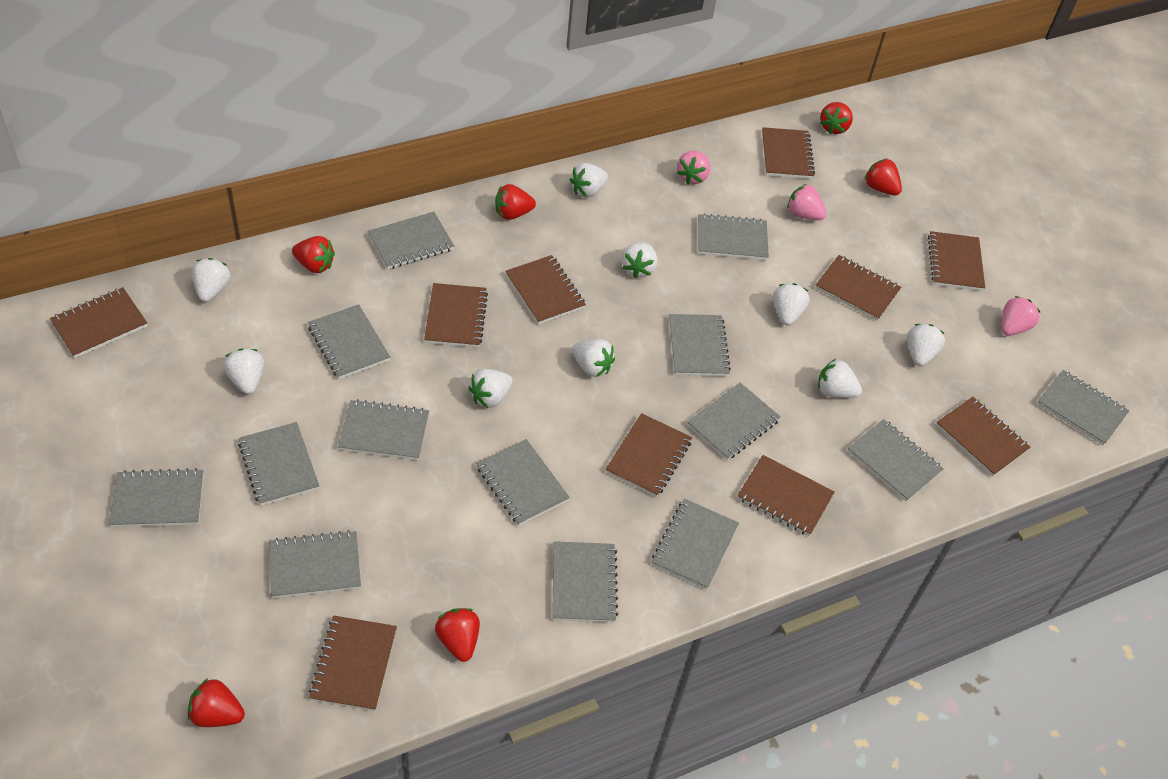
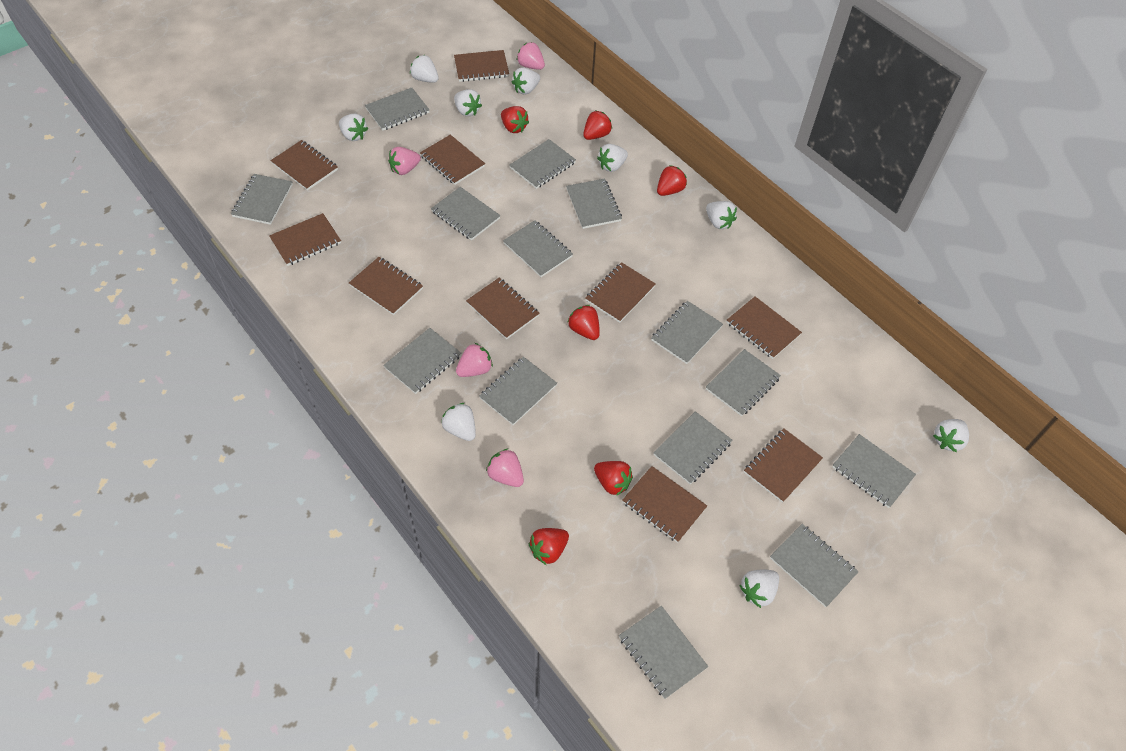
pink strawberry: [677,151,710,184] [787,184,826,220] [1001,296,1040,336] = 3 -> [388,147,421,175] [456,343,493,377] [486,448,524,487] [516,42,545,70] = 4

